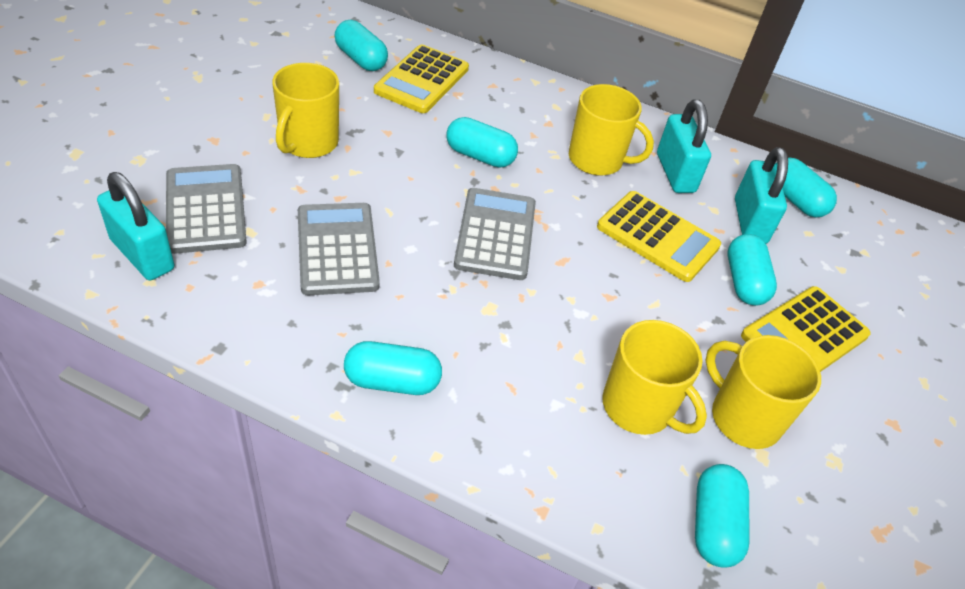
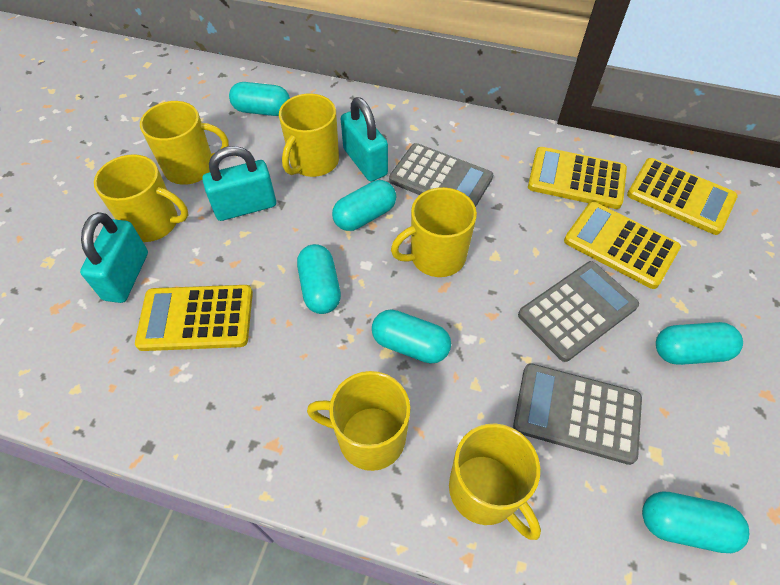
yellow calculator: [374,44,469,113] [597,191,721,282] [741,286,871,372] = 3 -> [135,285,253,351] [528,147,627,209] [564,202,681,289] [627,158,738,235] = 4
yellow mug: [272,63,339,158] [569,84,654,176] [602,320,707,435] [706,335,821,449] = 4 -> [94,154,189,242] [140,101,229,185] [279,93,339,177] [307,371,410,471] [391,187,477,277] [449,424,541,540] = 6

